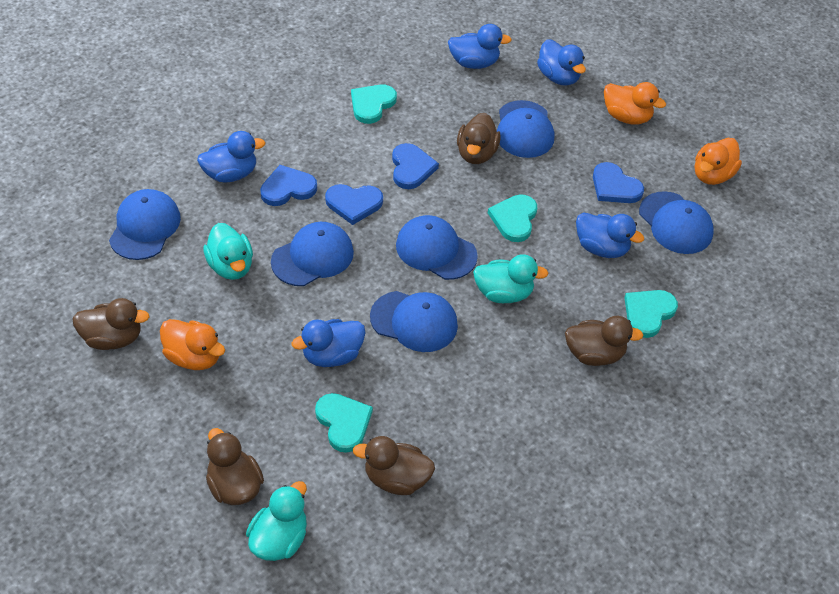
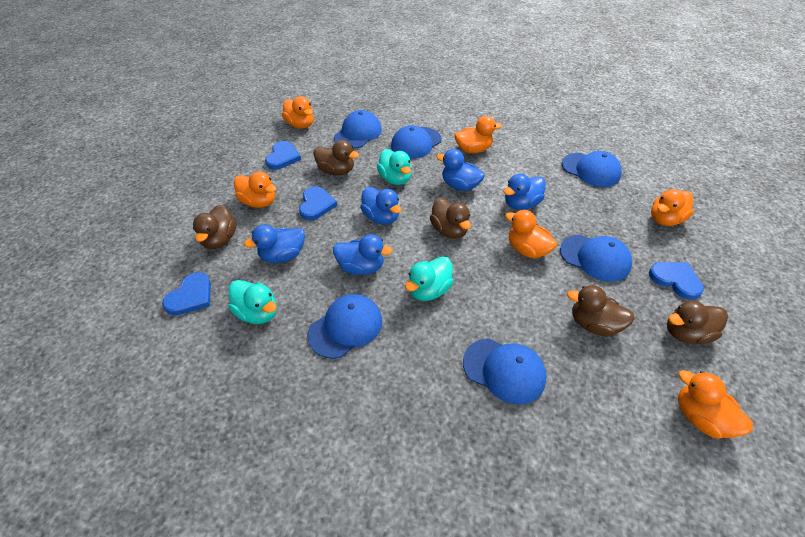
orange duck: [160,319,225,370] [604,82,666,125] [695,138,742,185] = 3 -> [234,171,276,208] [282,96,314,129] [454,116,502,153] [505,210,557,258] [651,189,694,226] [678,370,753,438] = 6
turquoise heart: [315,393,373,453] [351,84,397,124] [488,194,537,242] [624,290,678,338] = 4 -> none = 0

